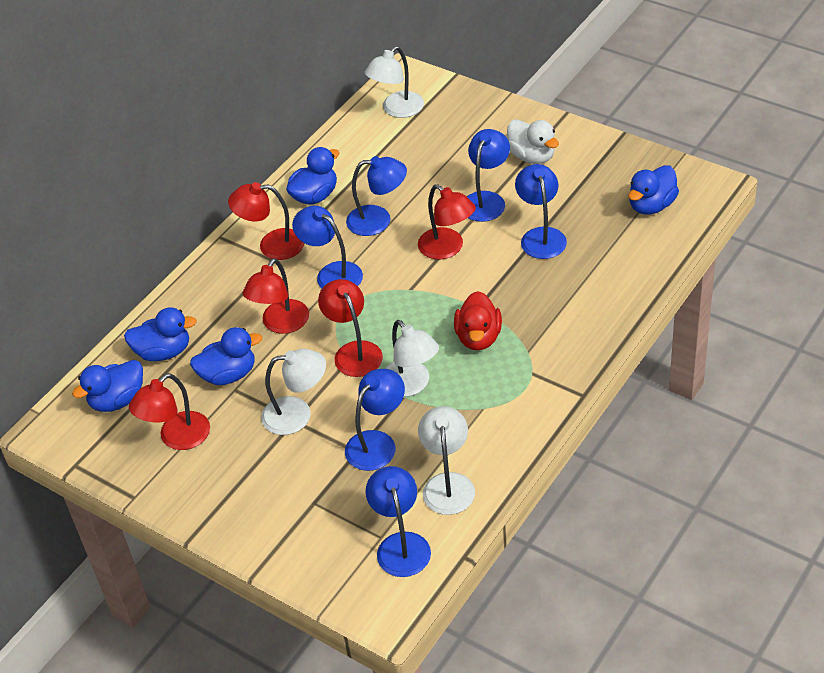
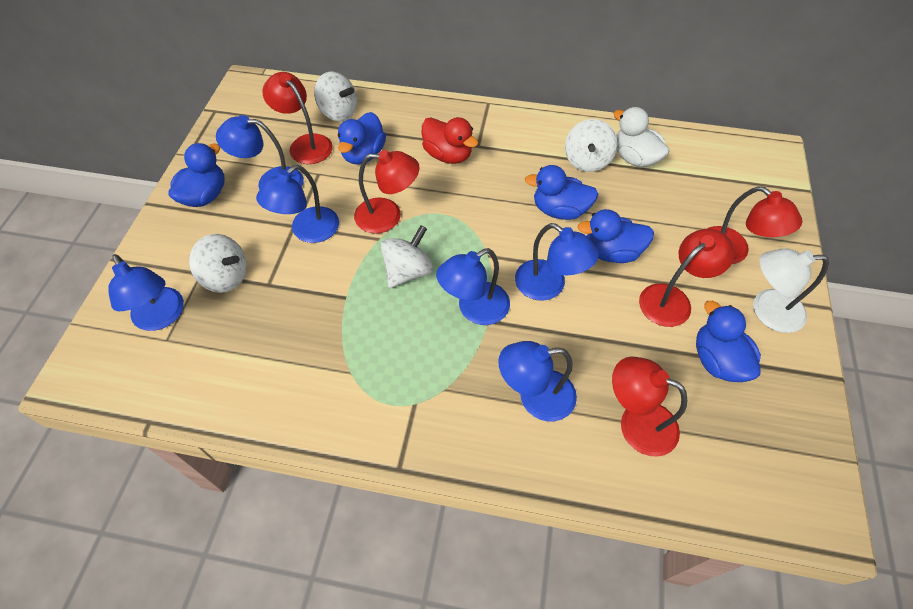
white lamp: [261,349,326,435] [365,46,424,118] [385,320,439,397] [418,406,475,515] = 4 -> [753,248,829,333] = 1
white spinning top: none = 0 -> [189,234,247,293] [314,72,357,121] [381,225,433,288] [565,119,618,172] = 4

